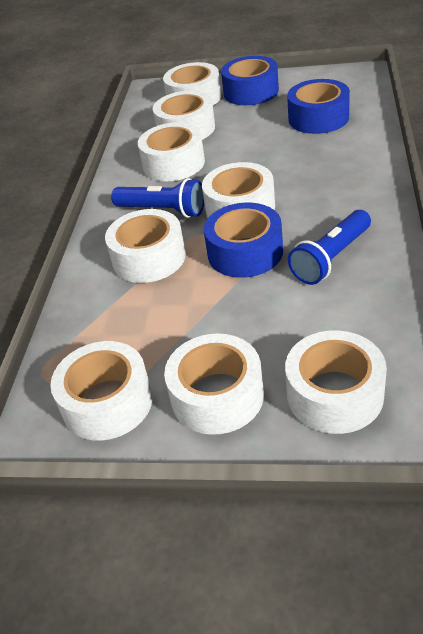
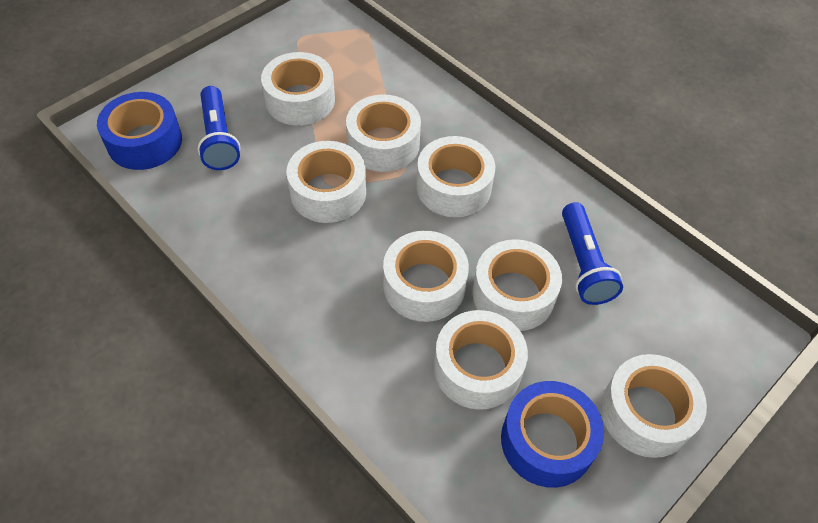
blue tape: [204,203,283,278] [221,56,279,105] [287,79,350,134] = 3 -> [97,92,182,170] [501,381,604,488] = 2

